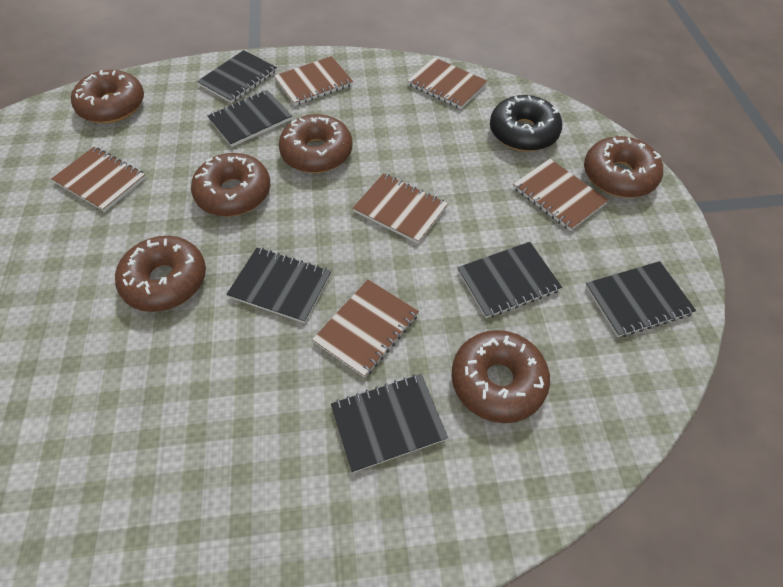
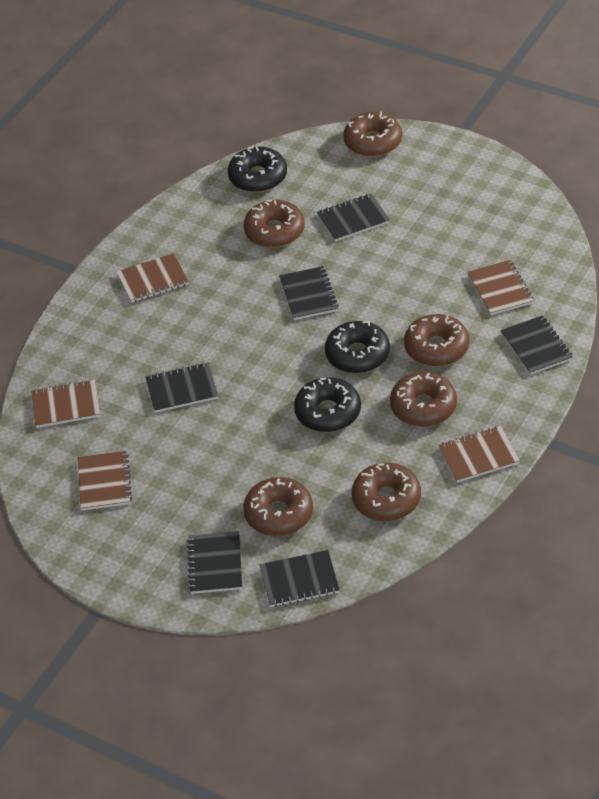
black donut: [490,95,562,151] = 1 -> [228,147,287,193] [294,378,361,432] [325,321,390,373] = 3
brown notebook: [51,147,146,212] [274,56,353,106] [312,279,419,378] [352,173,448,244] [407,57,488,109] [513,159,608,231] = 6 -> [31,379,100,428] [78,451,132,511] [117,253,189,303] [438,426,520,483] [468,260,534,315] = 5

